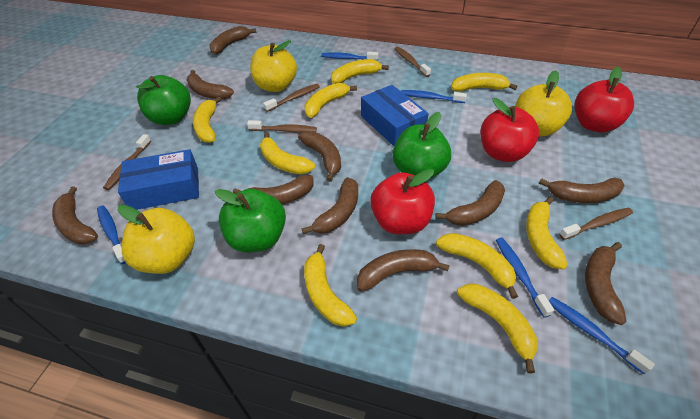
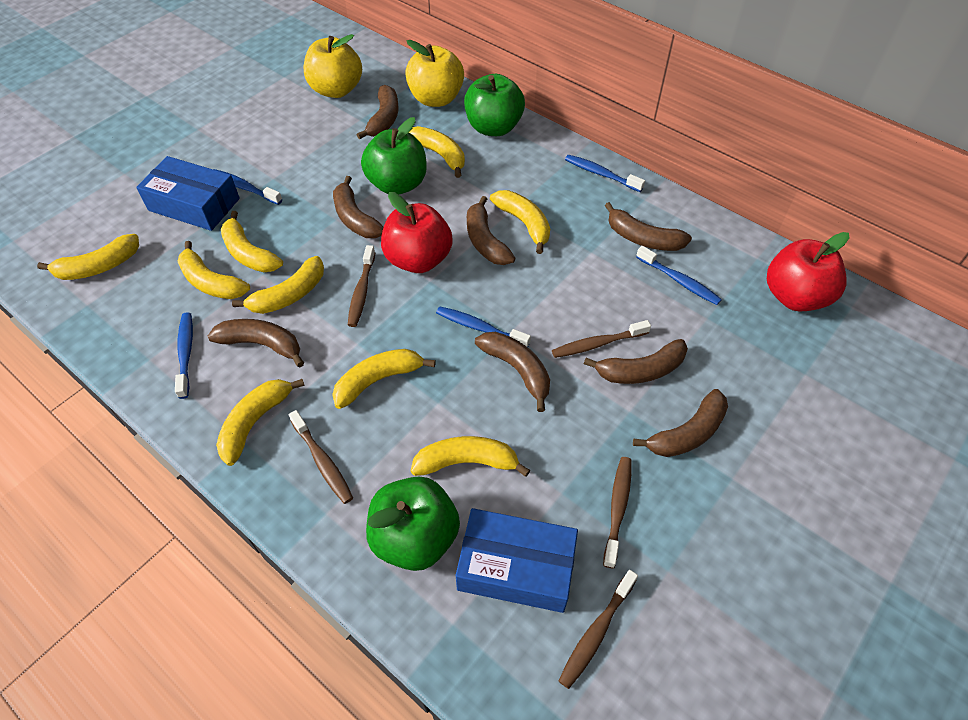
brown banana: [52,186,98,245] [187,70,234,100] [210,26,257,55] [233,175,313,204] [298,131,341,182] [302,177,358,234] [357,249,450,292] [435,180,505,226] [539,178,625,203] [585,242,626,325] = 10 -> [208,319,304,368] [333,176,384,238] [357,85,398,139] [467,196,515,265] [475,332,550,412] [584,339,688,384] [605,202,692,251] [633,389,728,457] = 8
red apple: [370,169,435,234] [481,98,539,162] [575,67,634,132] = 3 -> [381,192,453,273] [767,232,850,311] = 2
yellow apple: [118,205,195,274] [250,40,297,92] [515,70,572,136] = 3 -> [303,34,362,98] [405,40,464,107] = 2

